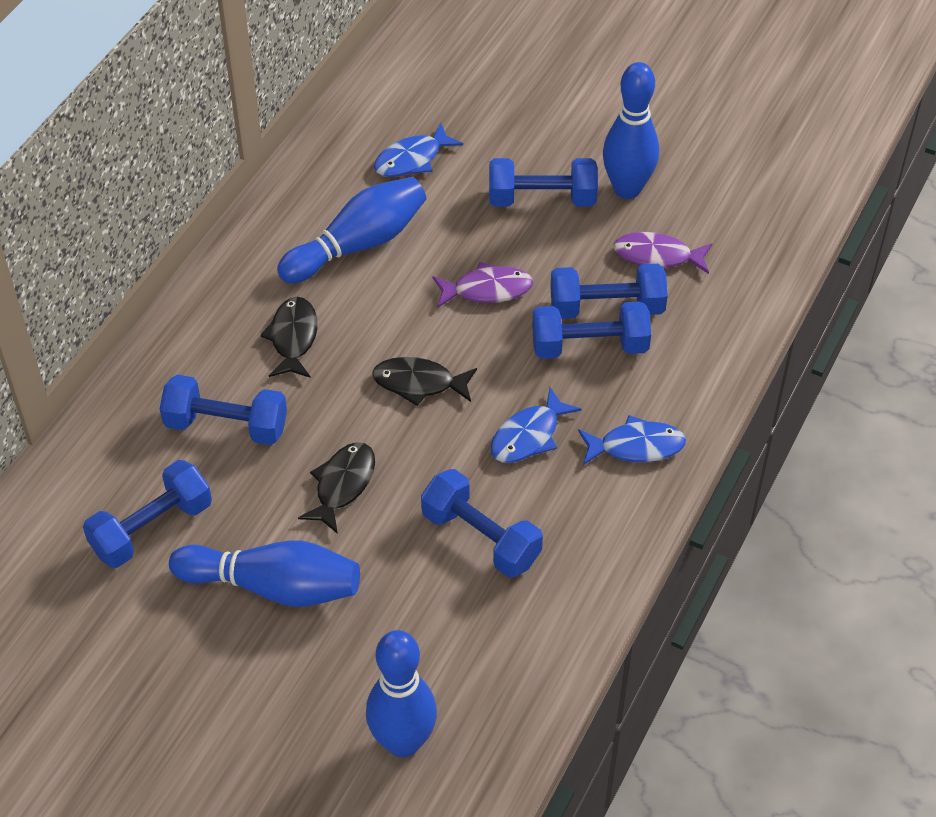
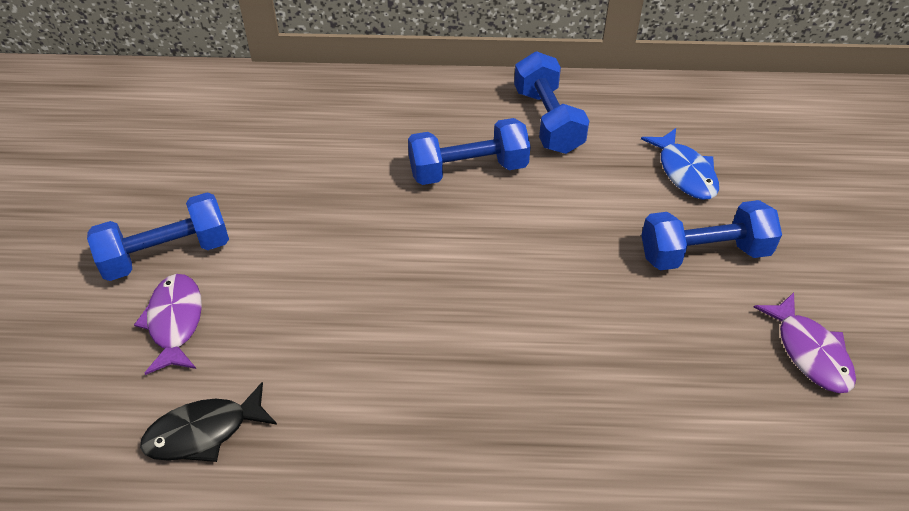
black fish: [260,297,317,378] [298,442,375,534] [372,357,477,406] = 3 -> [140,382,277,462] = 1
blue bowling pin: [169,540,360,607] [277,177,426,283] [366,630,437,758] [603,62,659,199] = 4 -> none = 0
blue dumbbell: [83,460,212,568] [160,375,287,445] [421,469,543,578] [489,158,598,206] [532,301,651,359] [550,264,668,319] = 6 -> [87,192,229,281] [408,118,531,185] [514,51,589,154] [641,200,782,270] = 4
blue fish: [374,123,463,177] [490,387,581,463] [578,415,686,465] = 3 -> [641,128,719,200] = 1

